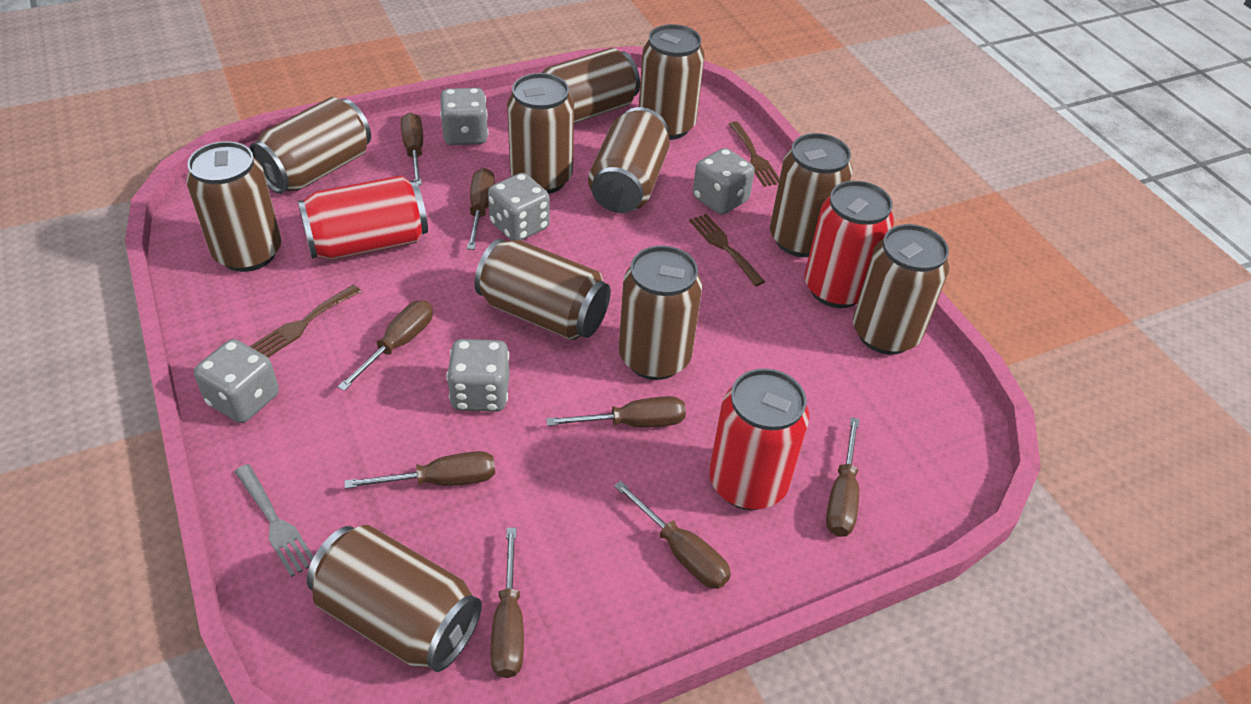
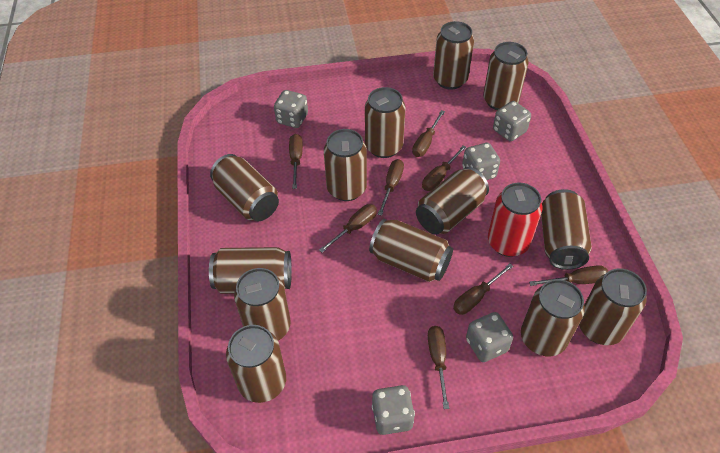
brown can: [186,141,281,272] [249,97,371,194] [307,525,482,672] [474,239,611,340] [507,73,574,194] [542,48,640,123] [588,107,670,213] [619,246,702,380] [639,24,705,140] [770,133,853,257] [853,224,949,355] = 11 -> [209,247,292,294] [210,154,279,221] [226,325,286,403] [234,268,291,341] [324,129,367,201] [365,87,406,158] [369,219,453,282] [416,167,489,235] [433,21,474,90] [483,42,529,110] [521,279,585,356] [541,189,592,270] [579,268,647,345] = 13
brown fork: [249,285,361,358] [689,214,765,286] [729,122,779,187] = 3 -> none = 0
grey fork: [235,464,314,577] = 1 -> none = 0
red can: [298,175,428,260] [709,369,809,510] [805,181,894,308] = 3 -> [488,183,543,257] = 1

